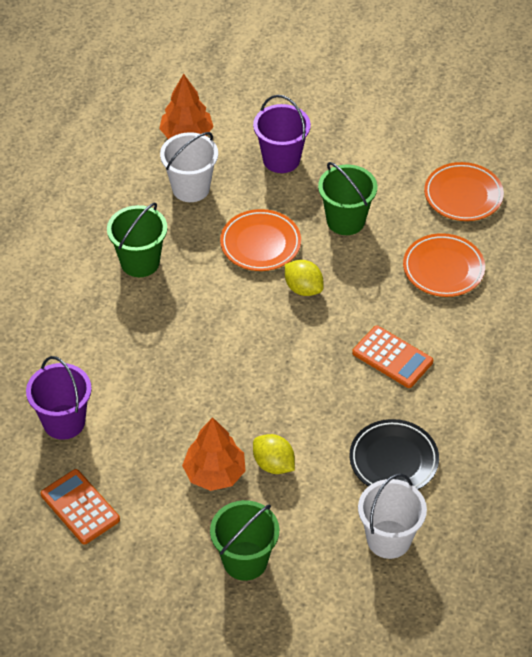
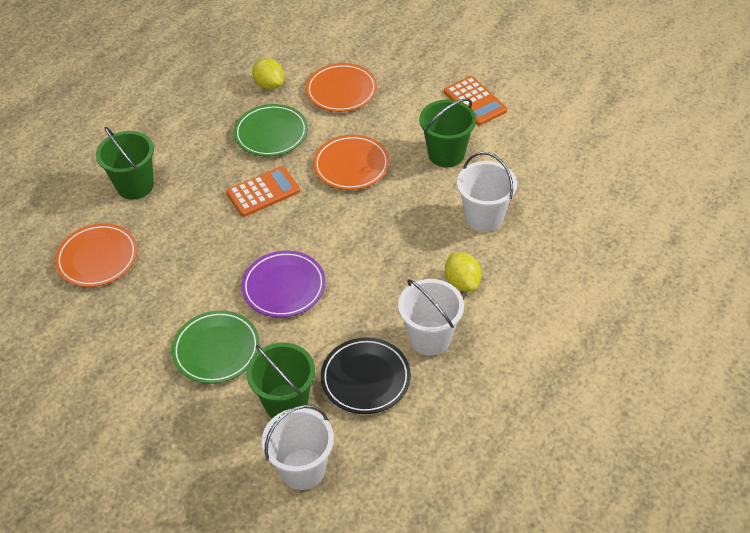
green plate: none = 0 -> [172,310,260,384] [234,104,308,157] = 2
orange tree: [159,74,214,139] [182,417,246,491] = 2 -> none = 0
purple bucket: [26,356,92,440] [253,95,311,173] = 2 -> none = 0
purple plate: none = 0 -> [242,251,326,318] = 1
white bucket: [160,132,218,202] [358,473,427,559] = 2 -> [262,405,334,490] [398,279,464,355] [457,152,517,232] = 3

